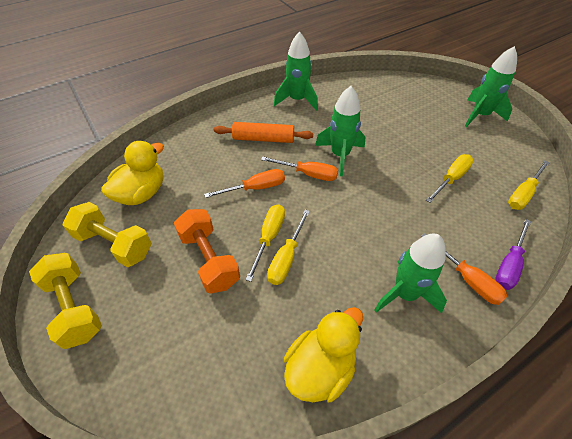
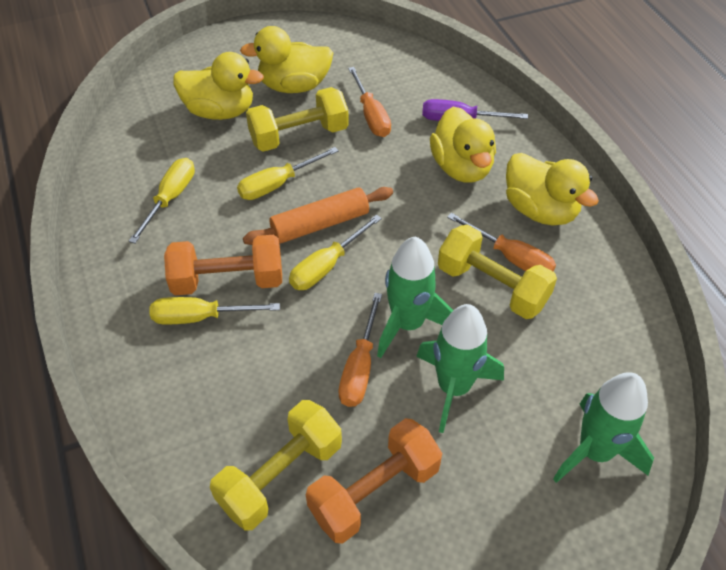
green rocket: [274,31,318,111] [315,86,366,176] [374,234,447,313] [465,46,517,127] = 4 -> [377,237,454,358] [416,304,504,433] [553,372,654,483] = 3
orange dumbbell: [174,209,240,294] = 1 -> [164,235,282,295] [306,418,442,544] = 2
yellow duck: [101,141,164,205] [284,307,363,403] = 2 -> [173,52,264,120] [240,26,333,93] [430,107,496,183] [506,153,599,226] = 4
yellow dumbbell: [29,253,102,349] [63,202,152,267] = 2 -> [210,400,342,531] [246,87,349,152] [438,225,557,319] = 3

